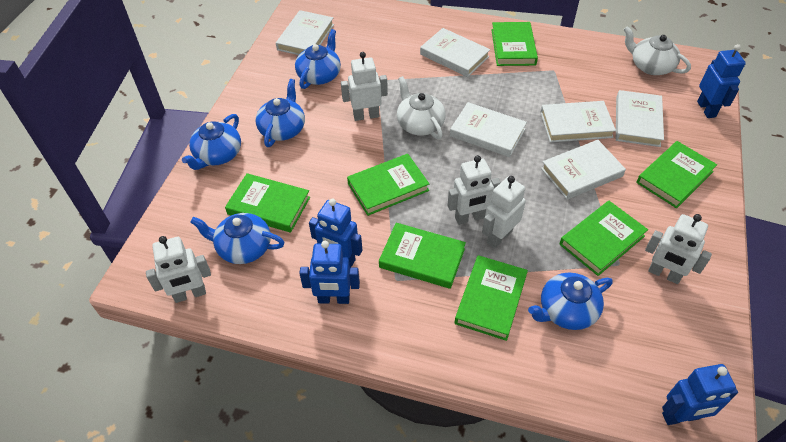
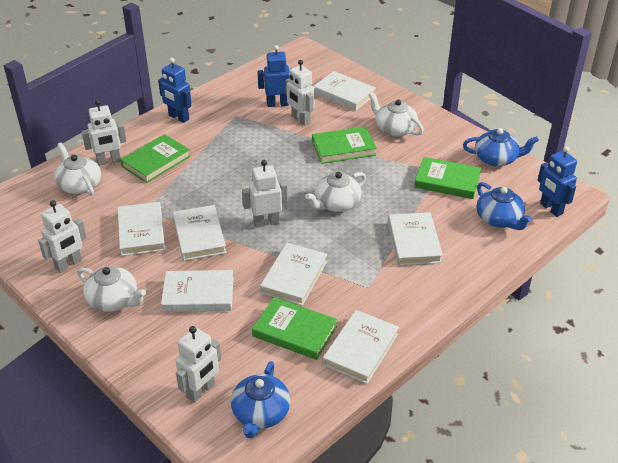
blue robot: [299,241,360,304] [309,199,362,268] [662,364,738,425] [697,44,746,118] = 4 -> [158,58,192,123] [257,45,292,107] [538,146,577,217] = 3
blue teapot: [182,114,241,170] [190,213,285,264] [256,79,305,147] [295,29,341,89] [528,273,613,330] = 5 -> [231,361,291,438] [463,128,539,167] [476,182,532,230] = 3
green book: [225,173,310,233] [347,154,429,216] [379,223,466,289] [455,255,528,341] [491,22,538,66] [559,201,648,276] [636,141,717,208] = 7 -> [120,134,191,183] [252,297,337,360] [312,126,377,164] [414,157,481,199] = 4
white book: [276,10,334,55] [420,28,490,77] [450,102,527,157] [540,101,616,142] [541,140,626,200] [616,90,664,147] = 6 -> [118,202,165,256] [161,270,234,312] [173,205,226,261] [260,243,328,306] [313,71,376,111] [323,310,399,384] [388,212,443,265] = 7
white teapot: [397,76,446,139] [623,26,691,75] = 2 -> [54,142,101,196] [78,266,146,312] [305,172,366,212] [369,92,424,137] = 4

